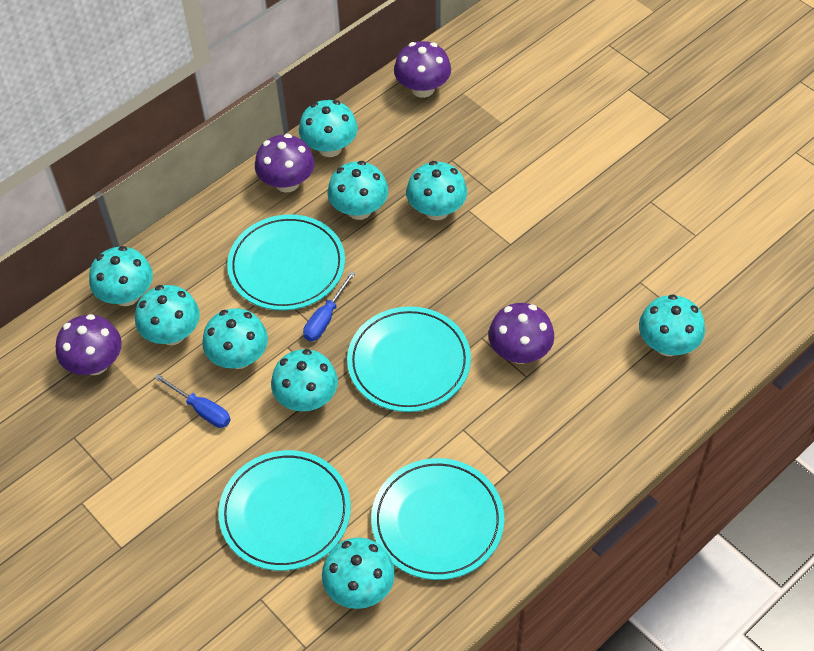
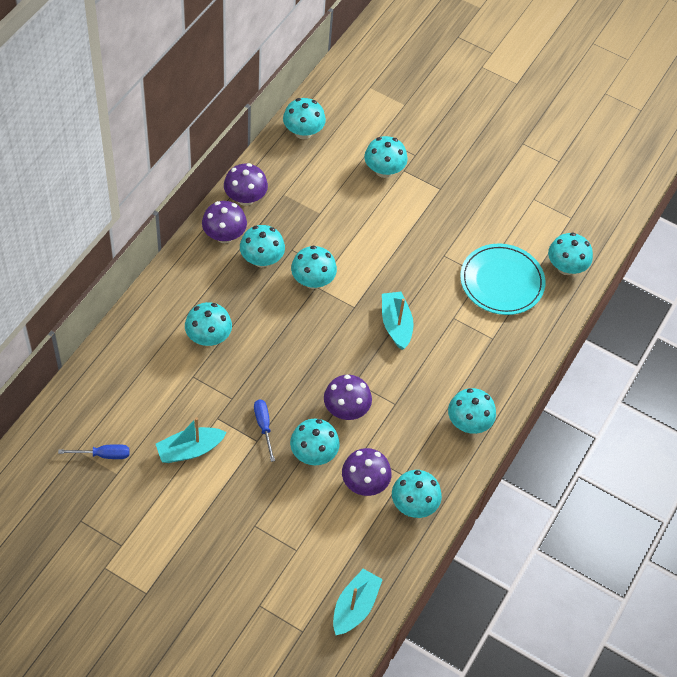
turquoise boat: none = 0 -> [156,417,227,463] [333,569,383,635] [382,292,414,350] = 3
turquoise plate: [218,450,351,571] [227,214,345,310] [347,306,471,412] [371,458,504,580] = 4 -> [460,244,545,315] = 1

